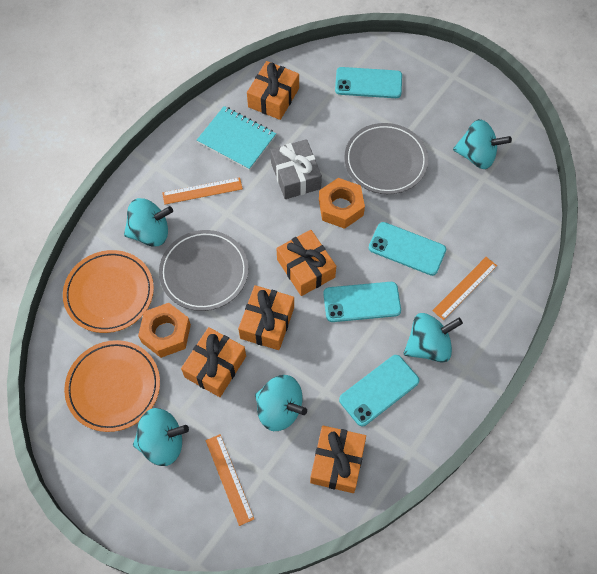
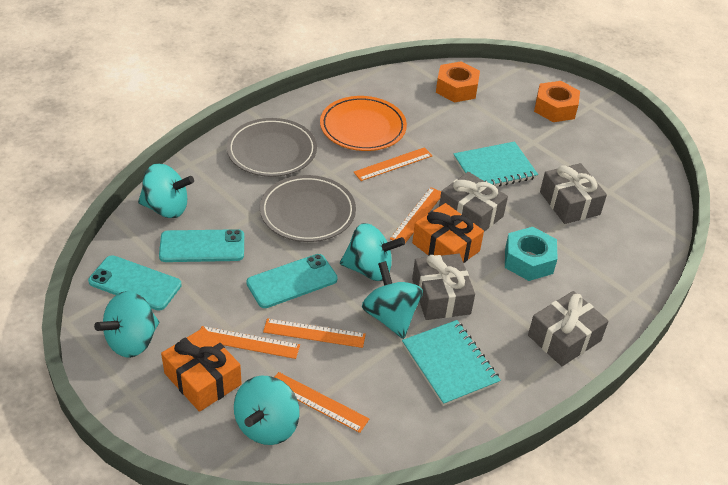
grey gift: [270,139,322,199] = 1 -> [412,254,475,320] [439,172,508,232] [528,291,609,366] [540,163,607,224] = 4
orange gift: [181,327,246,397] [238,285,294,350] [247,61,299,120] [276,230,336,296] [310,425,366,493] = 5 -> [161,328,242,412] [412,203,484,263] = 2
orange plate: [63,250,154,333] [64,340,160,432] = 2 -> [320,96,407,151] = 1
orange ruler: [162,177,243,205] [206,434,254,526] [432,257,497,320] = 3 -> [201,326,300,359] [263,319,366,348] [275,372,369,433] [354,147,432,181] [390,187,441,243] = 5
turquoise notebook: [197,106,276,171] = 1 -> [402,320,501,406] [453,141,538,187] = 2
turquoise nut: none = 0 -> [505,227,558,281] = 1
turquoise phone: [323,282,401,322] [335,67,402,98] [339,355,419,426] [369,222,446,276] = 4 -> [88,255,182,311] [159,229,244,262] [246,254,338,308] = 3

